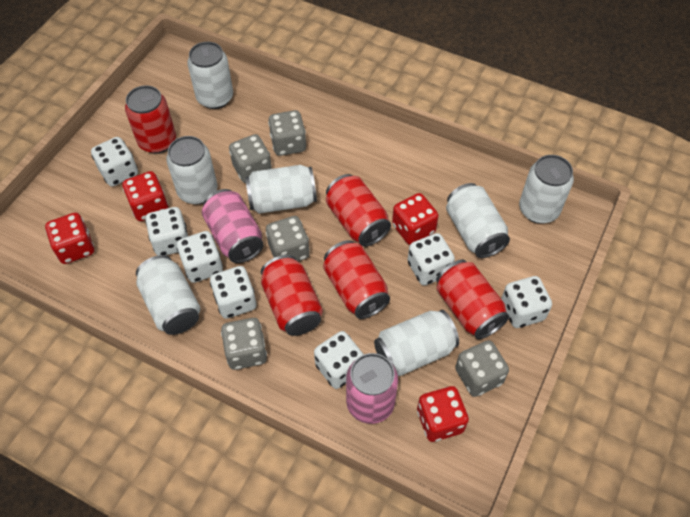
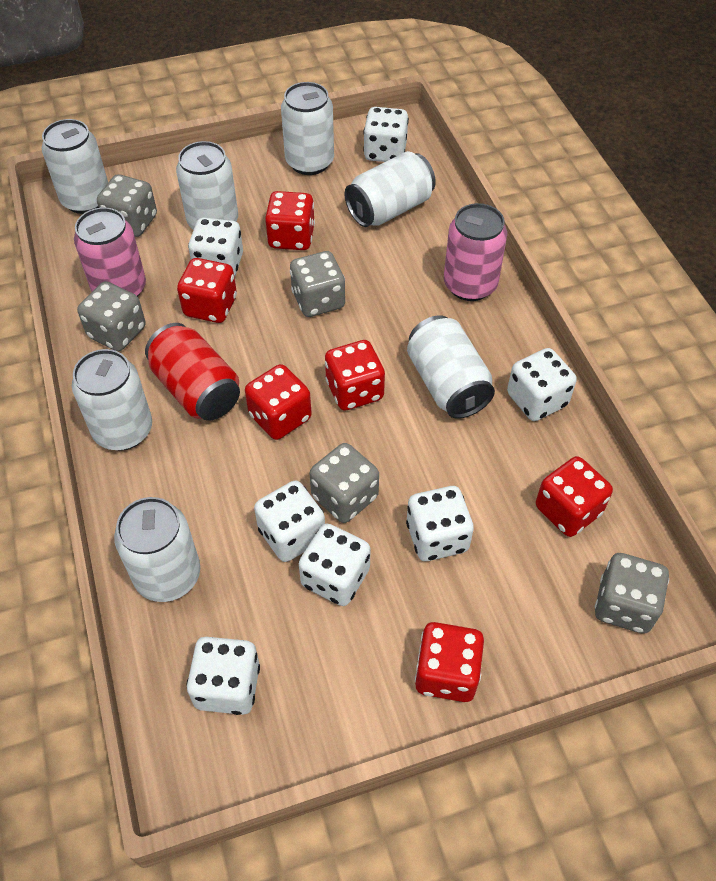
red can: [125,85,176,154] [261,255,323,336] [323,240,390,319] [326,174,391,246] [436,260,509,339] = 5 -> [145,323,240,421] = 1
red dice: [45,213,94,264] [123,171,168,221] [392,193,439,245] [417,386,469,442] = 4 -> [177,258,237,323] [245,364,312,440] [265,191,315,250] [325,340,385,411] [415,622,484,702] [536,456,613,537] = 6

